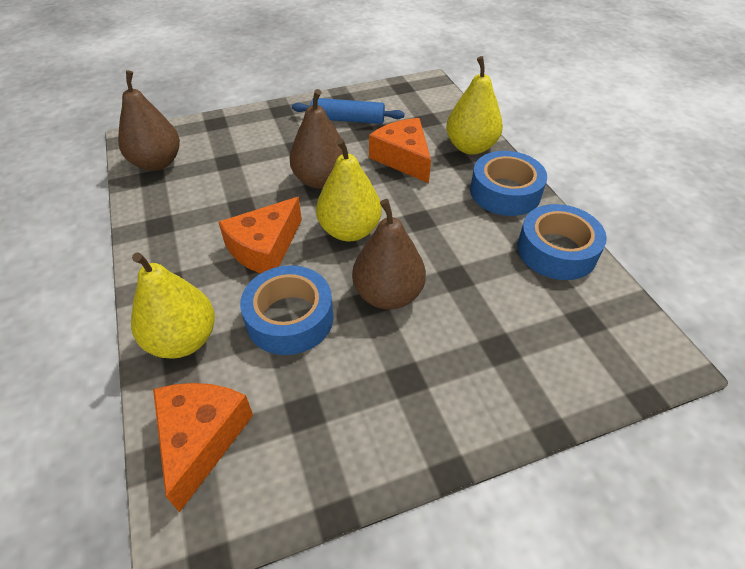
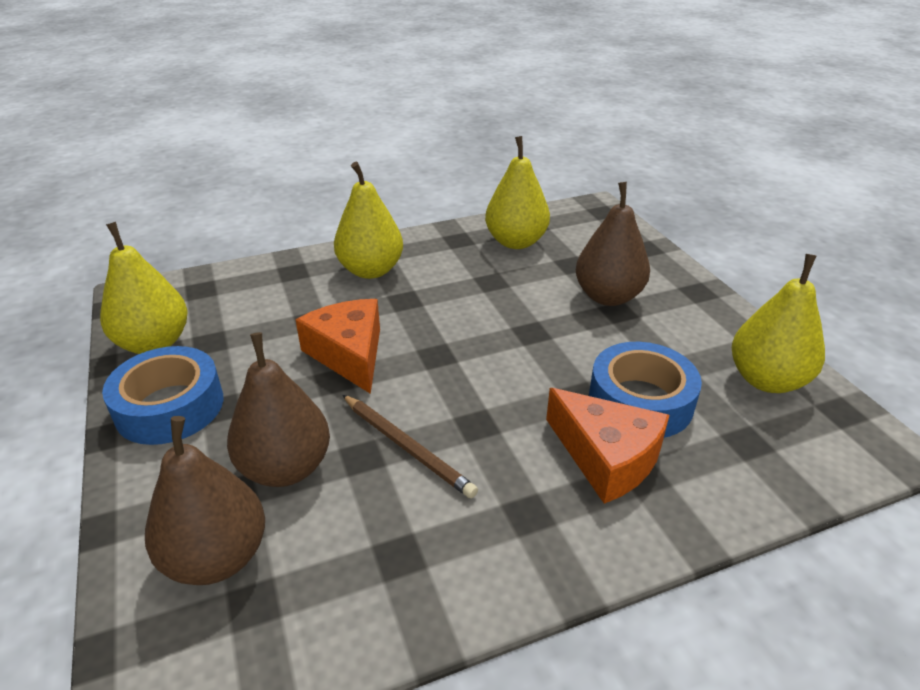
blue rolling pin: [292,98,405,124] = 1 -> none = 0
blue tape: [240,265,334,355] [470,151,547,216] [517,204,607,280] = 3 -> [102,346,223,445] [589,342,702,438] = 2
brown pencil: none = 0 -> [342,395,478,498] = 1
orange cheese: [153,383,253,512] [218,197,302,274] [369,118,431,183] = 3 -> [296,299,380,394] [546,388,670,504] = 2
yellow pear: [131,253,215,359] [316,138,382,241] [446,56,503,155] = 3 -> [100,222,188,354] [334,162,403,279] [485,136,550,249] [732,254,825,393] = 4

